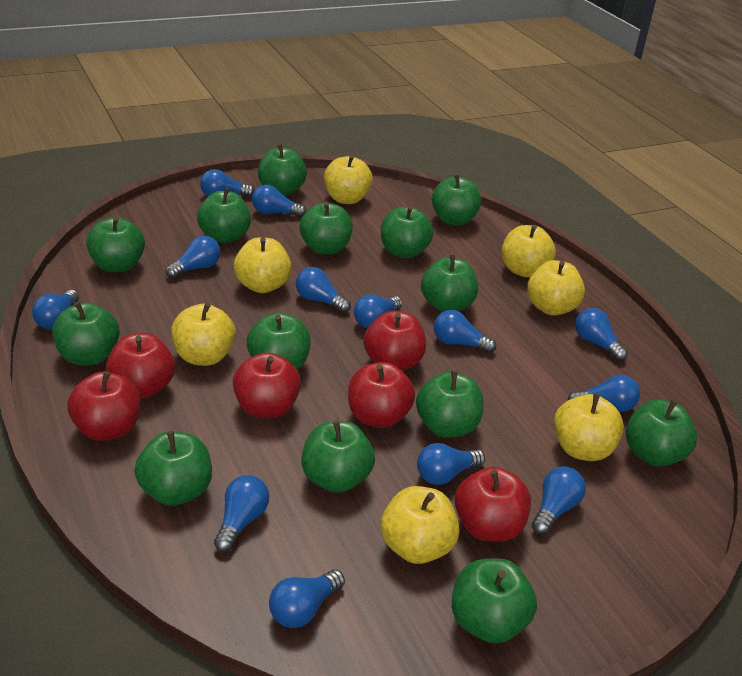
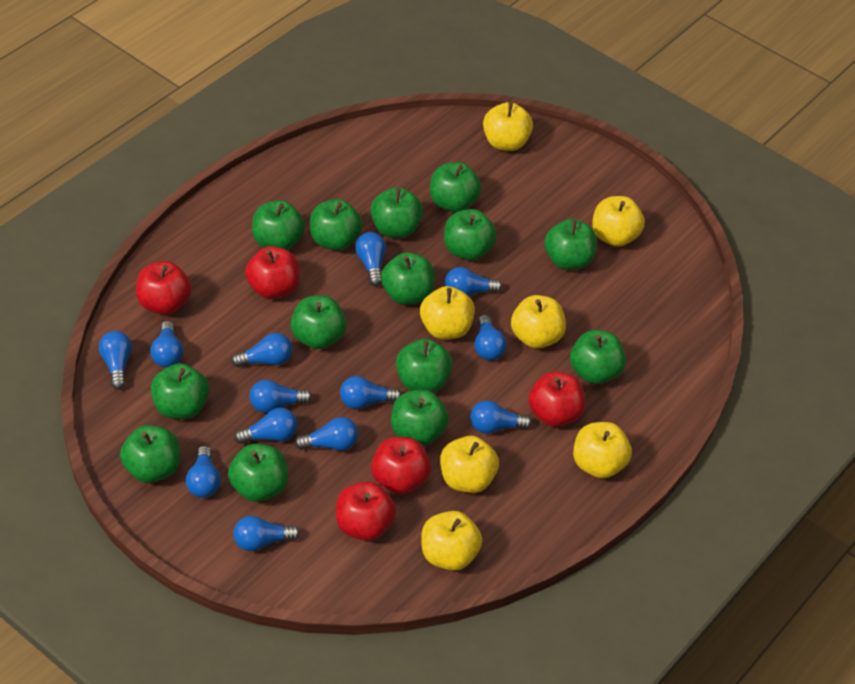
red apple: [67,371,141,441] [106,333,175,398] [233,352,301,418] [348,362,415,428] [364,311,426,371] [455,467,531,542] = 6 -> [136,261,191,315] [245,246,300,299] [336,481,396,541] [371,437,431,494] [528,371,586,427] = 5

